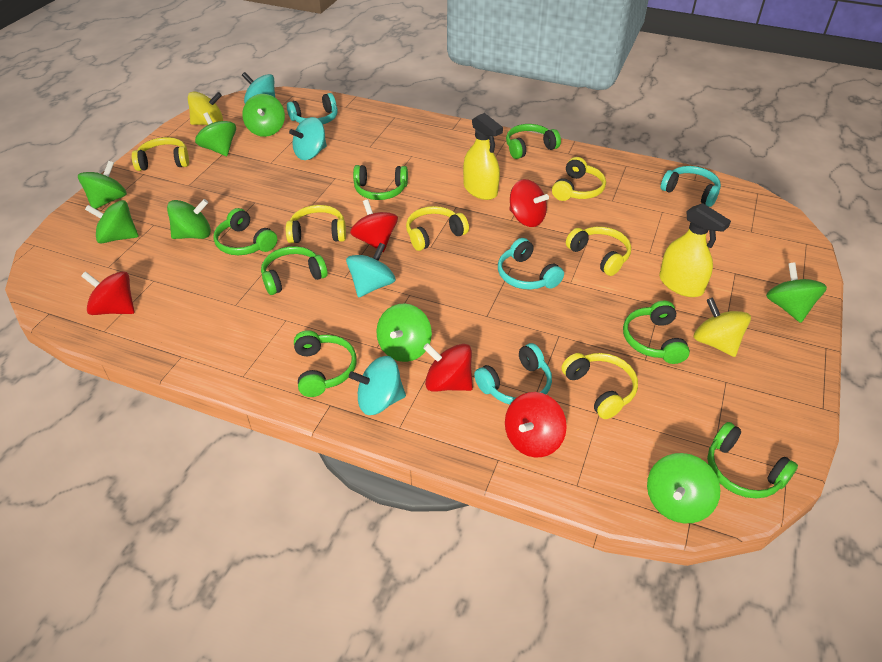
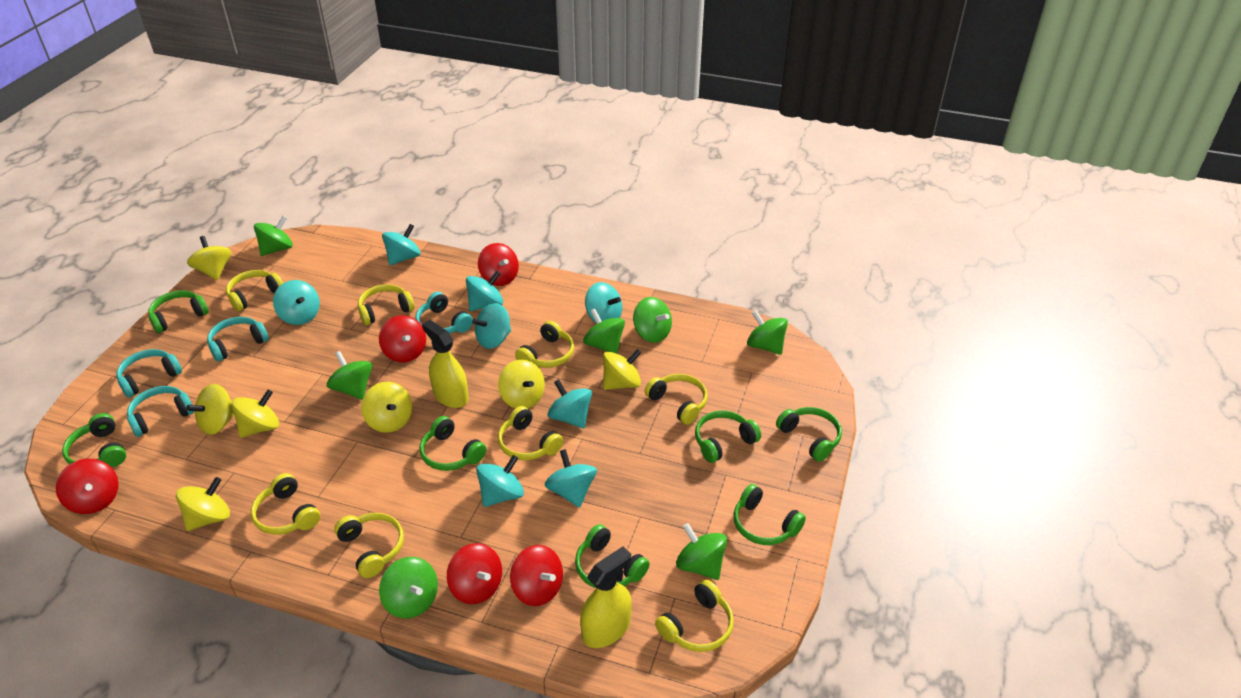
green spinning top: [78,161,127,209] [85,200,139,244] [167,199,211,239] [195,112,236,156] [242,94,285,137] [376,303,432,362] [647,453,721,523] [766,262,827,323] = 8 -> [254,216,293,256] [327,351,372,400] [379,557,438,618] [583,309,625,354] [633,297,672,343] [676,523,727,580] [747,310,788,355] = 7
turquoise spinning top: [242,72,275,103] [289,117,327,160] [346,243,396,297] [349,356,406,415] = 4 -> [273,280,320,325] [382,224,421,265] [466,271,503,311] [472,303,511,349] [476,455,524,507] [545,449,597,508] [548,379,592,429] [585,282,622,324] = 8
yellow headphones: [132,137,189,171] [286,205,346,243] [406,206,469,251] [552,157,606,201] [562,353,638,419] [566,226,631,276] = 6 -> [226,270,283,311] [251,473,320,535] [334,513,404,578] [358,284,415,325] [498,406,563,460] [515,321,574,368] [645,374,708,425] [655,579,734,652] = 8
yellow spinning top: [188,91,223,125] [693,298,751,357] = 2 -> [176,477,230,531] [186,384,234,435] [187,236,231,280] [231,390,279,438] [361,382,412,433] [498,360,545,408] [603,349,641,390] = 7

